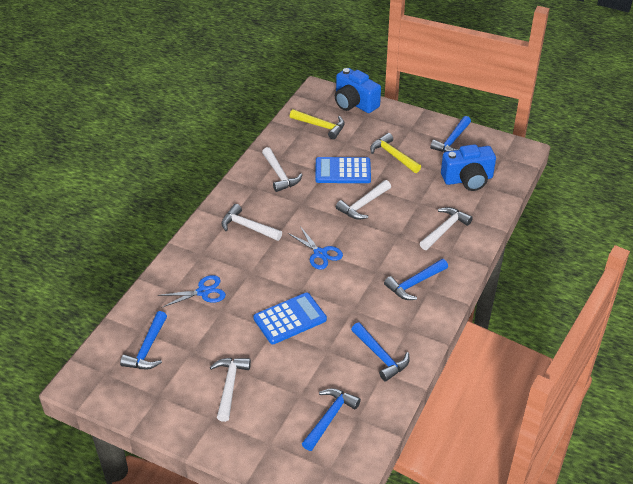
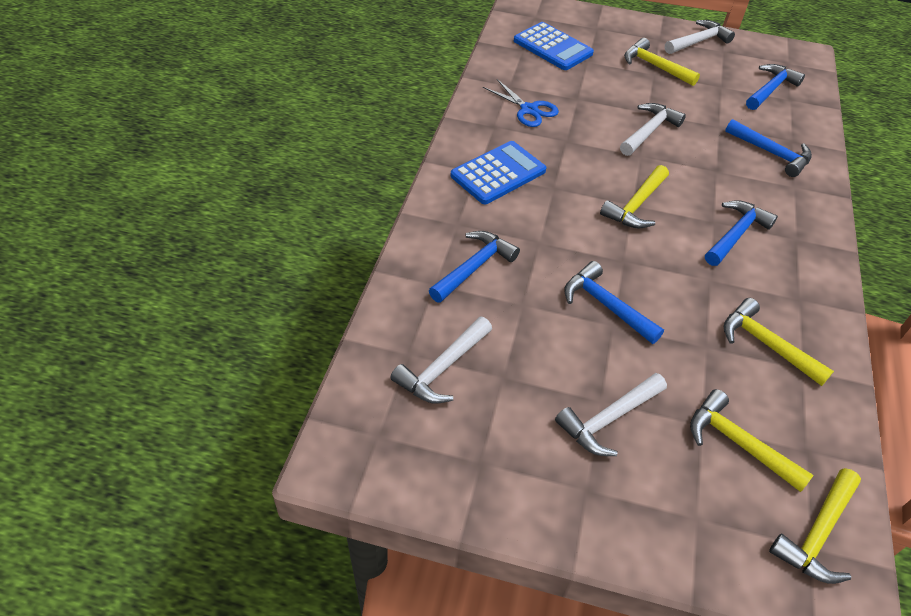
blue camera: [335,68,381,113] [441,144,496,191] = 2 -> none = 0
blue scissors: [157,275,226,308] [288,226,343,270] = 2 -> [483,79,559,127] = 1
white hammer: [210,358,251,422] [221,204,282,241] [262,147,302,192] [336,180,391,219] [420,207,473,250] = 5 -> [390,317,492,404] [555,373,667,456] [620,103,686,156] [665,20,735,54] = 4
yellow hammer: [290,109,345,139] [370,133,421,173] = 2 -> [600,165,669,228] [624,38,700,86] [690,389,813,492] [724,298,834,386] [769,468,861,584] = 5

